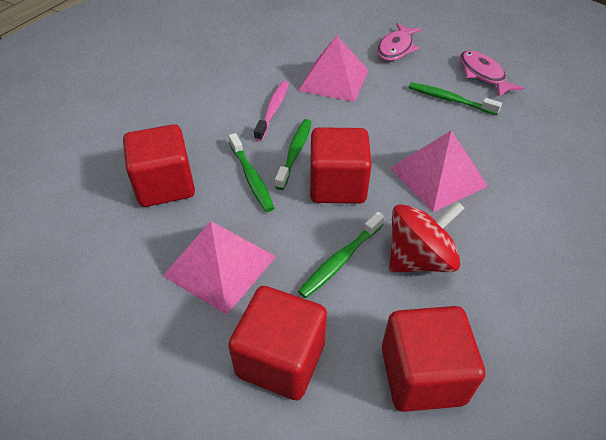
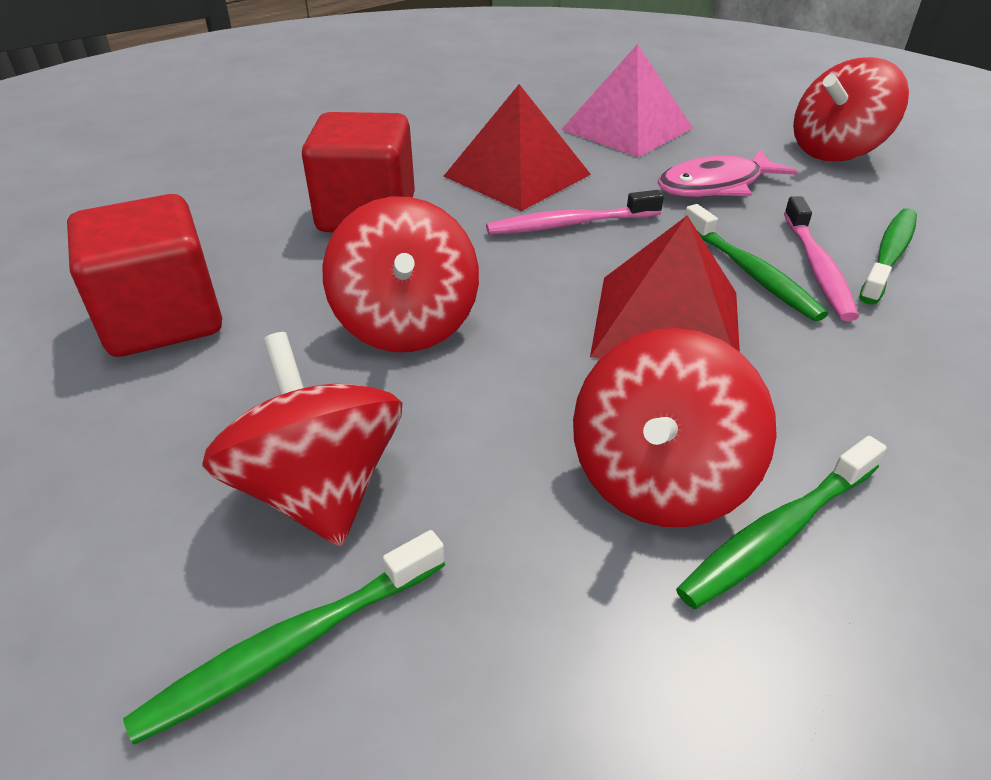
pink fish: [377,23,422,61] [460,50,524,97] = 2 -> [657,149,797,197] = 1
pink pyramid: [163,221,276,315] [298,35,369,102] [390,130,488,212] = 3 -> [561,44,693,157] = 1
pink toothbrush: [254,81,289,141] = 1 -> [486,190,664,235] [784,196,859,321] = 2
red cube: [123,124,195,207] [228,286,327,400] [310,127,372,204] [382,306,485,412] = 4 -> [67,194,222,357] [302,112,415,232] = 2
red pyramid: none = 0 -> [444,84,591,211] [590,216,740,359] = 2
red spinning top: [389,201,464,273] = 1 -> [202,332,402,546] [322,196,479,352] [573,328,777,527] [793,57,909,162] = 4

